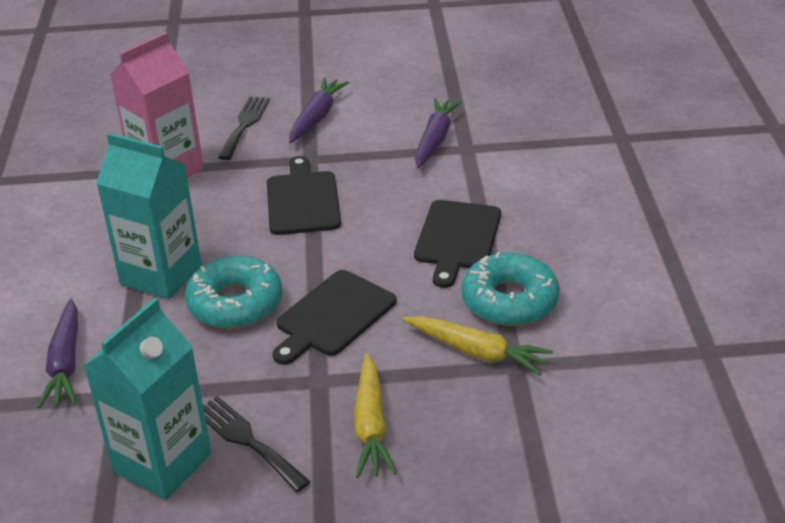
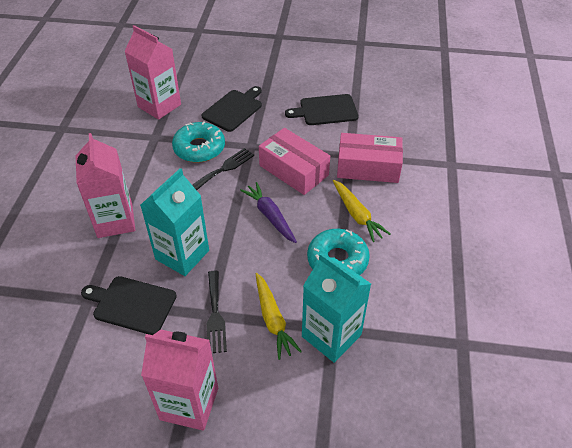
pink box: none = 0 -> [259,128,330,195] [337,133,403,183] = 2
pink carton: [110,32,204,178] = 1 -> [76,133,135,238] [124,25,181,120] [141,330,218,431] = 3
purple carrot: [38,299,78,409] [289,78,349,143] [415,98,462,168] = 3 -> [240,182,297,243] = 1

